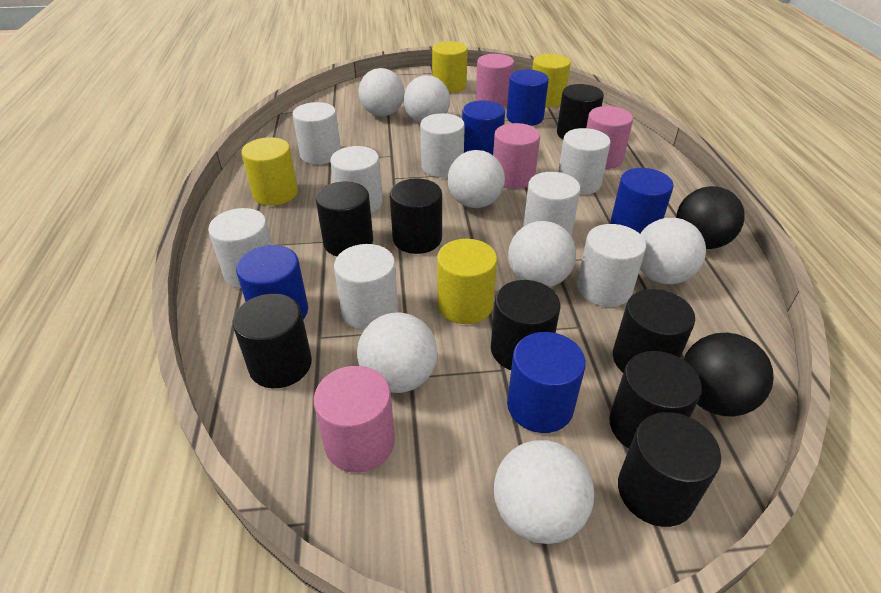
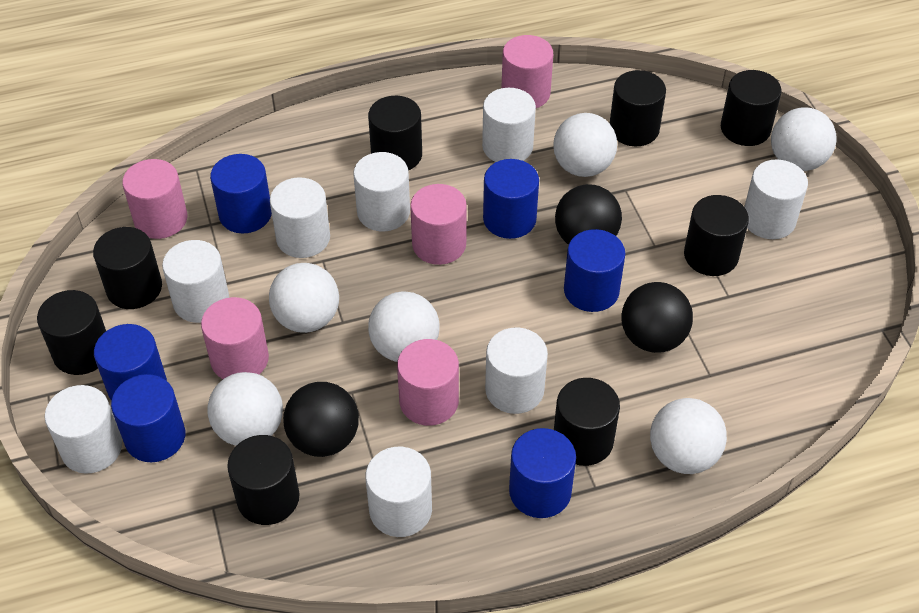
black ball: [676,186,745,249] [683,333,774,416] = 2 -> [283,382,359,457] [555,184,622,245] [621,282,693,353] = 3
blue cylinder: [236,245,308,319] [462,101,505,155] [507,70,549,126] [507,332,586,433] [610,168,674,234] = 5 -> [94,324,167,400] [111,374,185,462] [210,154,272,233] [483,159,539,239] [509,428,576,518] [564,229,626,312] = 6
pink cylinder: [314,366,395,473] [476,54,514,106] [493,123,540,189] [586,106,633,169] = 4 -> [122,159,188,239] [201,297,269,379] [397,339,459,426] [410,184,467,265] [501,35,553,108] = 5
white ball: [357,312,438,393] [359,68,404,116] [403,75,450,123] [448,150,505,208] [494,440,594,544] [508,221,576,287] [640,218,706,284] = 7 -> [207,372,283,446] [269,263,339,333] [368,291,440,362] [553,113,617,177] [650,398,727,474] [771,107,837,171] = 6
yellow cylinder: [241,137,298,206] [432,41,468,93] [437,239,497,324] [532,54,571,108] = 4 -> none = 0

